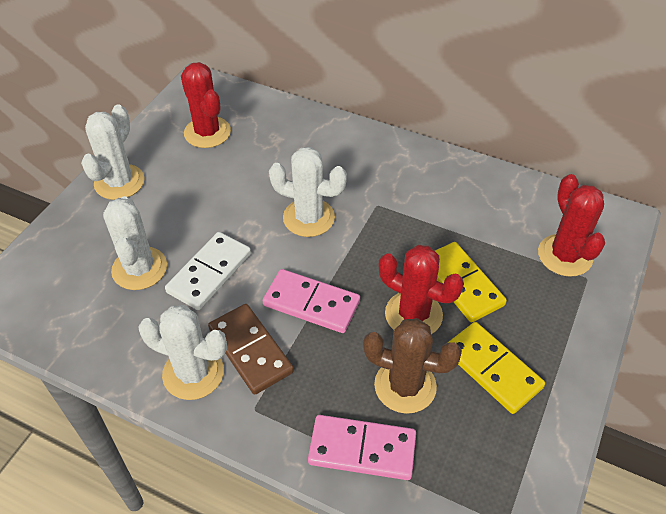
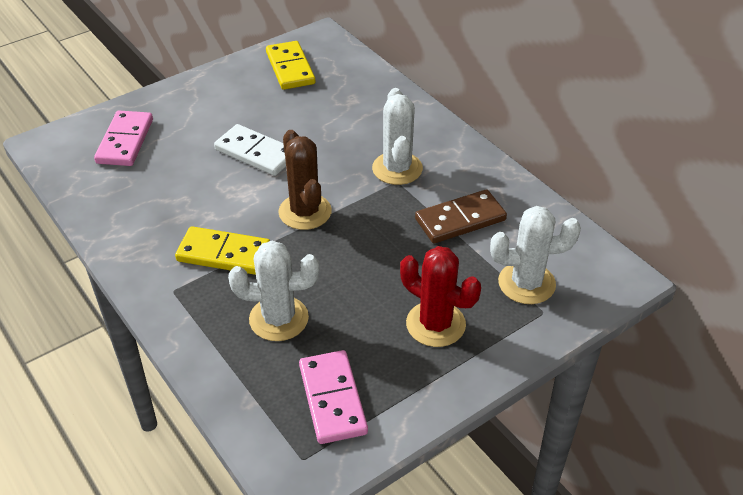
red cactus: [181,62,231,148] [379,245,464,334] [538,174,605,277] = 3 -> [400,246,481,347] = 1
white cactus: [81,104,145,200] [103,196,167,290] [138,305,227,400] [269,147,347,237] = 4 -> [228,241,319,341] [372,88,423,185] [490,206,581,304] = 3

